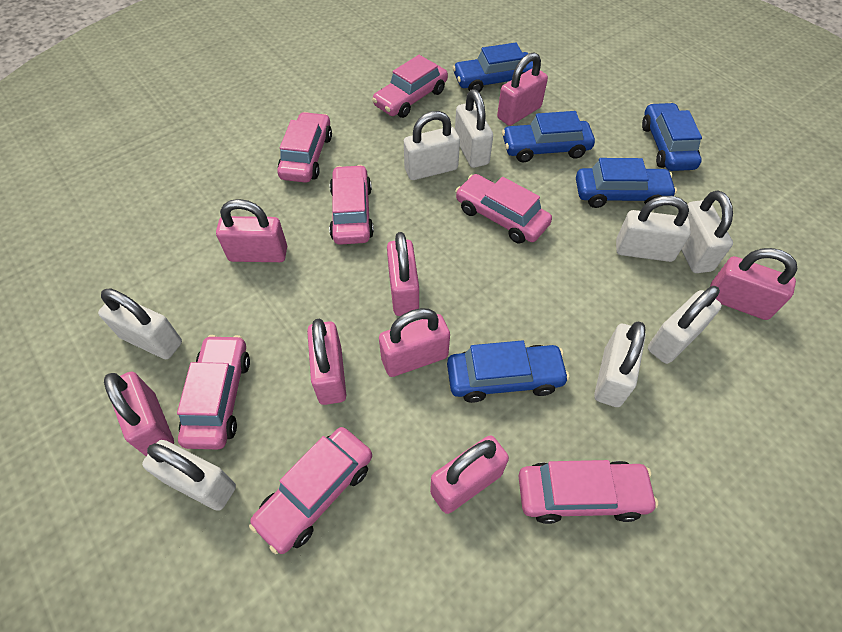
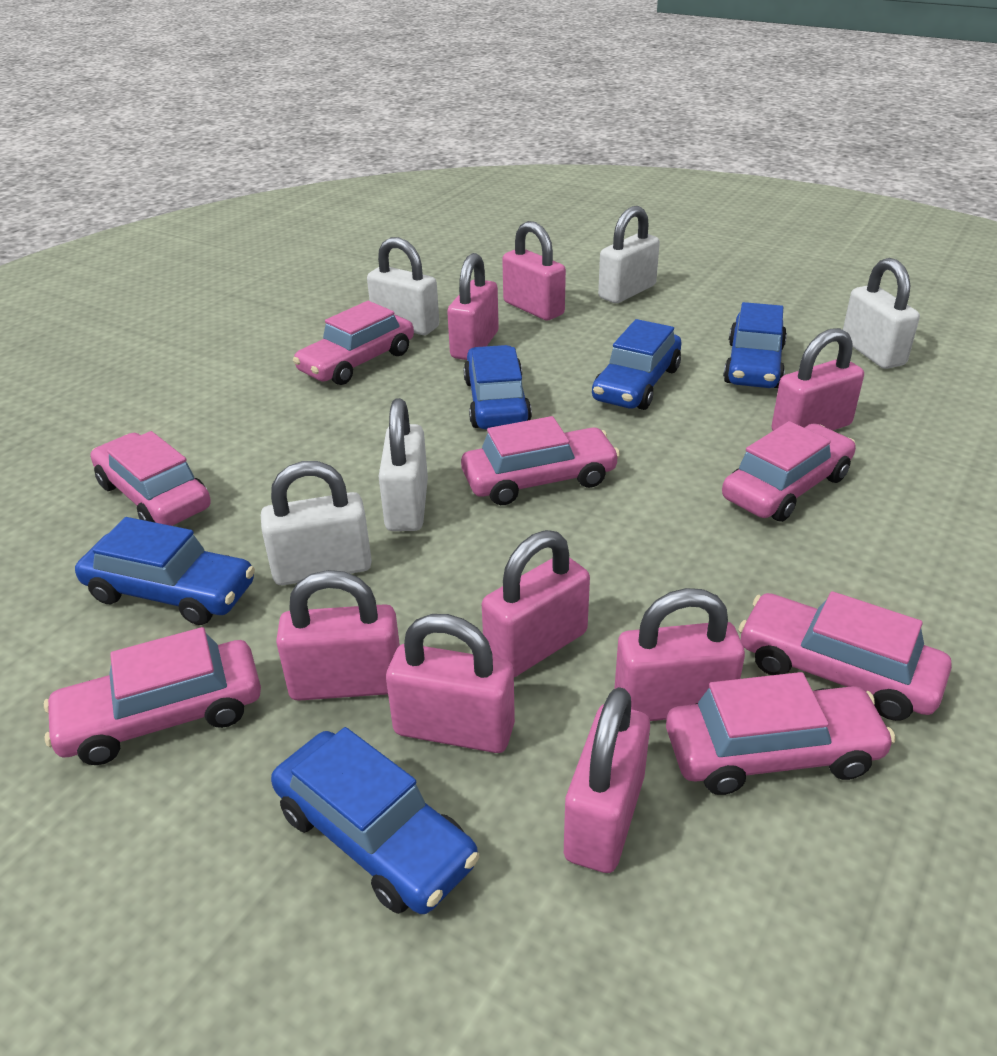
white padlock: [98,289,182,359] [142,440,236,511] [404,111,460,180] [455,89,493,168] [594,322,646,407] [616,196,691,262] [648,286,722,364] [681,191,733,273] = 8 -> [261,461,372,585] [367,237,439,335] [379,398,428,531] [598,206,660,303] [843,258,920,369] = 5

